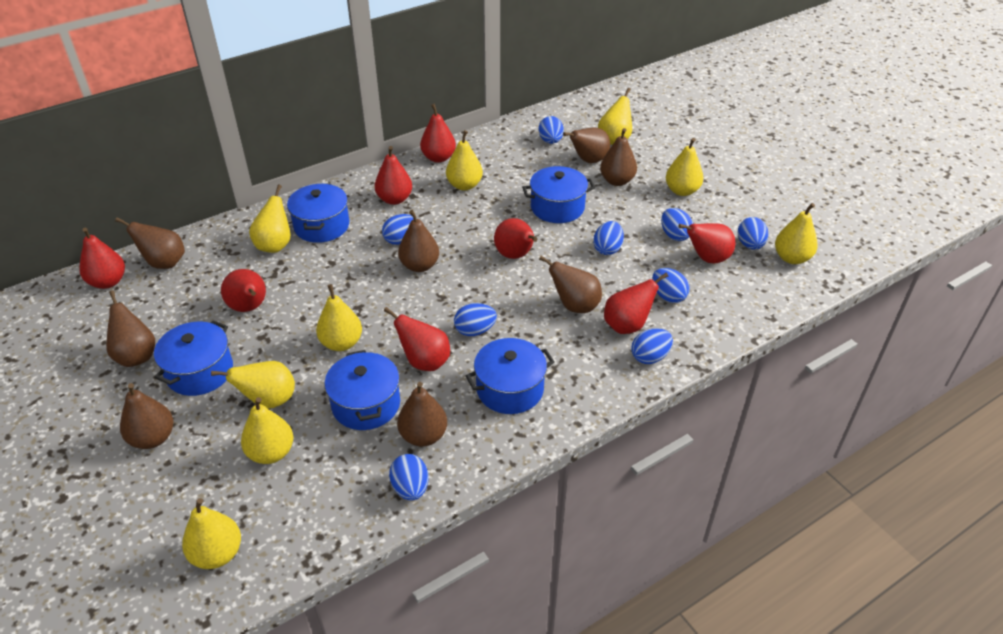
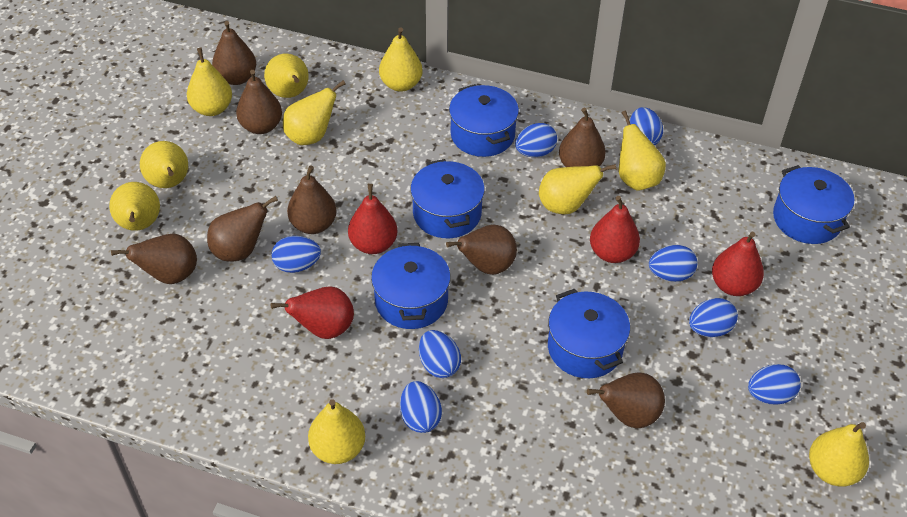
blue egg: [382,214,417,245] [389,454,428,501] [454,303,497,336] [538,116,564,144] [593,221,624,255] [631,328,673,364] [652,268,690,303] [661,208,693,241] [738,217,768,250] = 9 -> [272,236,321,273] [400,381,442,433] [419,330,461,378] [515,123,557,157] [630,107,663,146] [649,245,698,282] [689,298,738,337] [748,364,801,404] = 8
red pear: [79,227,125,289] [221,269,266,312] [375,146,412,205] [384,307,450,371] [420,104,456,162] [494,218,538,259] [604,273,668,334] [678,223,735,263] = 8 -> [271,287,354,339] [348,184,397,254] [590,196,640,263] [712,232,764,296] = 4
yellow pear: [182,498,241,569] [211,361,295,409] [241,397,293,464] [249,185,291,253] [316,284,362,351] [446,130,483,190] [598,88,632,145] [666,138,704,196] [775,203,818,264] = 9 -> [109,182,160,231] [140,141,188,188] [187,48,232,116] [264,54,309,98] [283,80,346,145] [308,399,365,464] [379,27,423,92] [539,164,616,214] [619,110,666,191] [809,422,869,487] = 10

